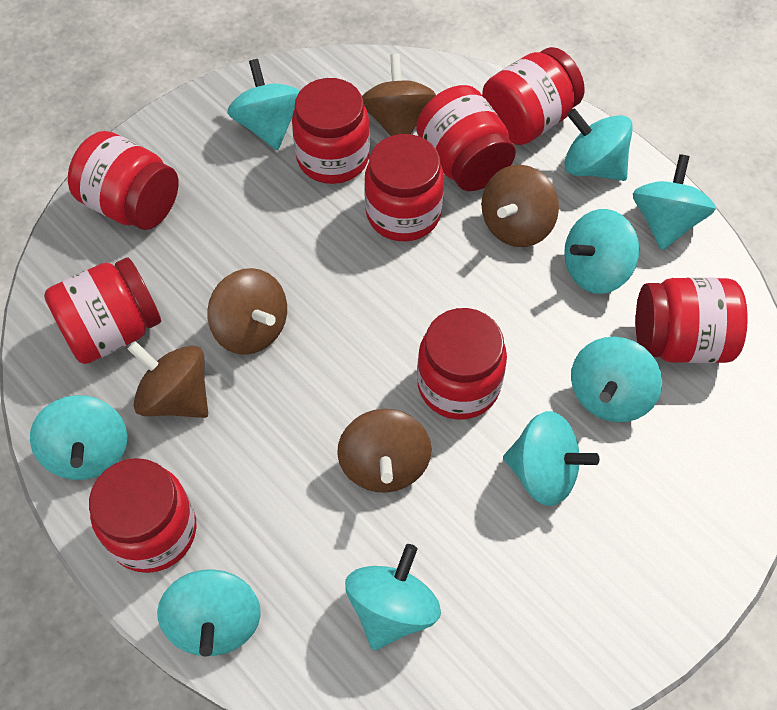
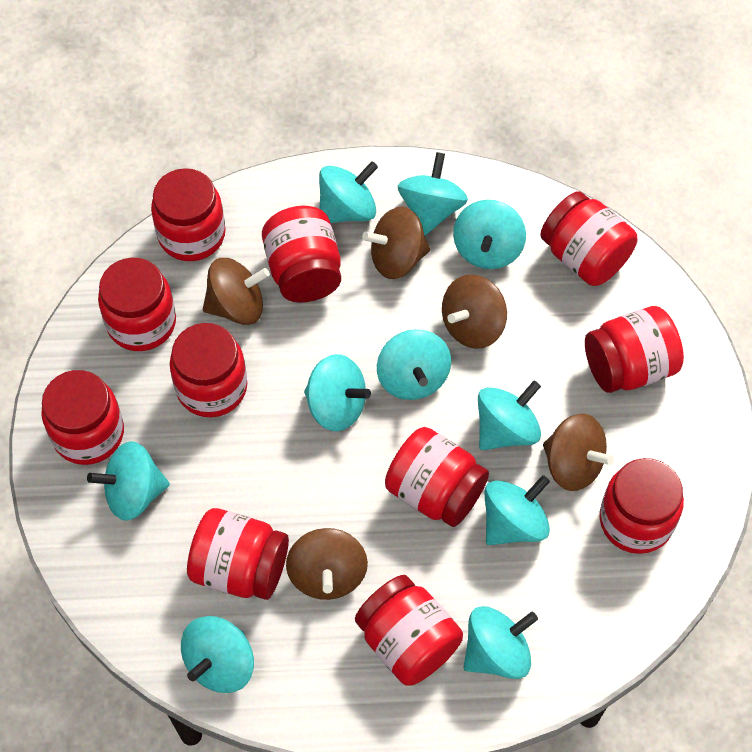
red jar: [44,258,161,364] [68,131,179,230] [89,458,197,573] [292,78,370,184] [364,134,444,241] [416,85,516,191] [417,308,507,420] [482,47,585,145] [636,277,748,363] = 9 -> [41,370,124,465] [98,257,176,351] [151,168,225,261] [170,323,247,417] [187,508,289,600] [262,206,341,303] [355,575,463,686] [385,427,489,527] [540,191,637,286] [585,306,684,393] [600,458,684,554] = 11
turquoise spinning top: [30,395,127,480] [157,569,261,657] [227,59,300,150] [345,544,441,650] [503,411,599,506] [564,108,633,181] [564,209,639,294] [571,337,662,422] [633,154,716,250] = 9 -> [87,441,170,521] [181,616,254,693] [304,354,371,431] [319,161,378,223] [377,329,451,400] [398,152,468,236] [453,200,526,269] [463,606,538,679] [478,381,541,450] [485,475,550,545] = 10

